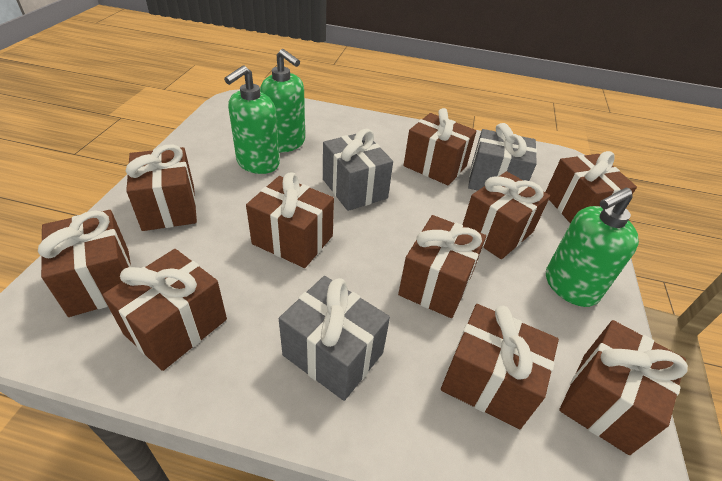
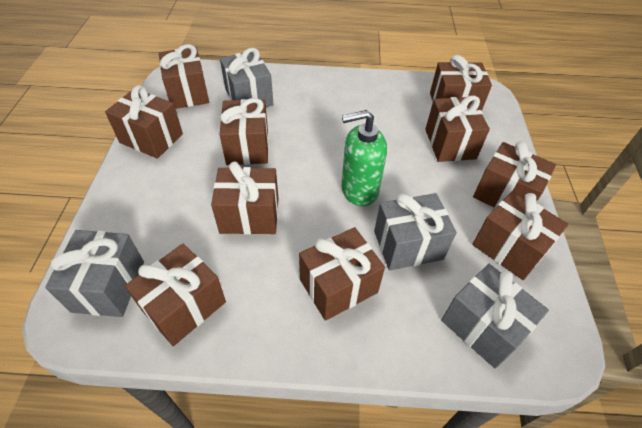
green soap dispenser: [224,65,280,174] [260,49,305,153] [546,187,639,307] = 3 -> [341,110,387,206] = 1
grey gift: [279,276,390,401] [323,129,393,211] [468,123,537,191] = 3 -> [45,230,144,317] [220,48,273,107] [374,193,457,270] [441,264,549,368] = 4

